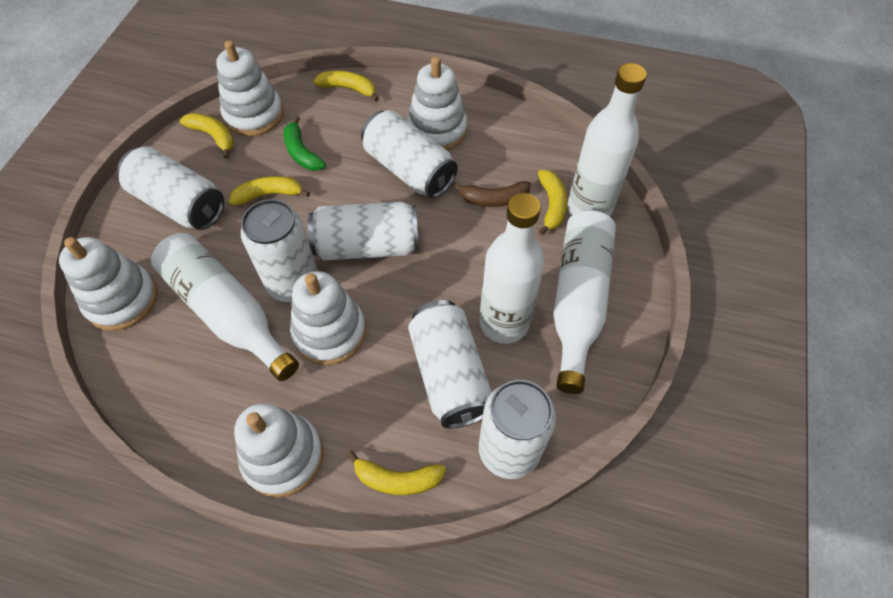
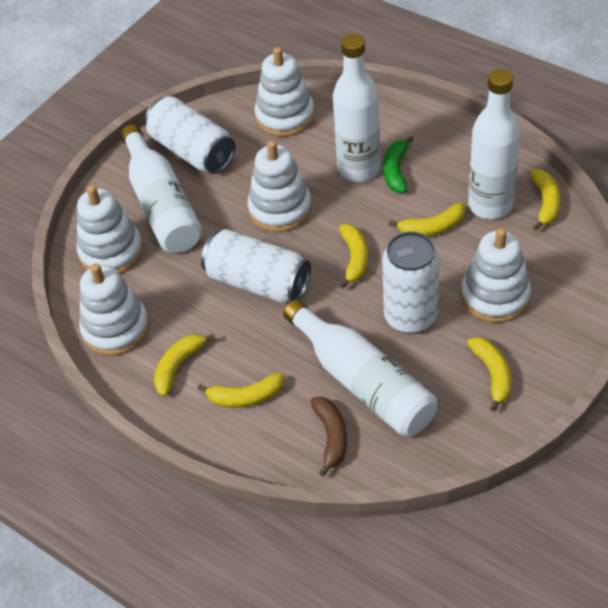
white can: [117,146,224,230] [241,199,318,302] [308,202,419,261] [361,110,458,198] [408,300,492,428] [479,380,556,479] = 6 -> [145,96,235,174] [201,229,311,303] [382,231,439,333] = 3
yellow banana: [180,113,234,159] [229,176,310,206] [313,71,379,101] [347,451,446,495] [538,170,567,235] = 5 -> [154,334,215,396] [197,373,284,408] [339,224,368,288] [389,203,466,236] [467,337,512,412] [530,169,561,230] = 6

